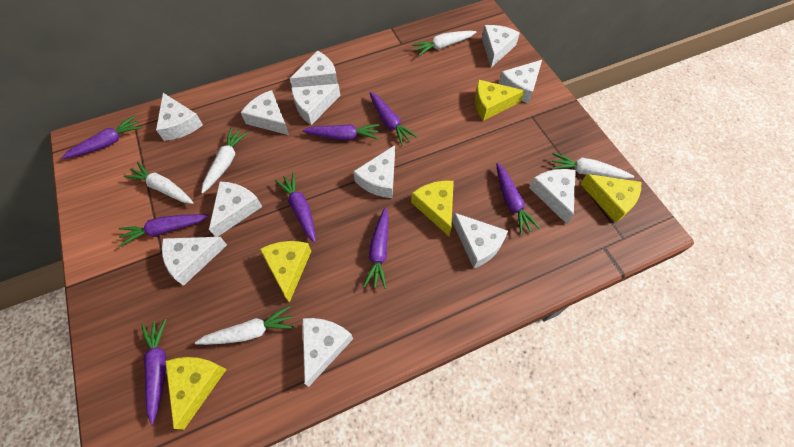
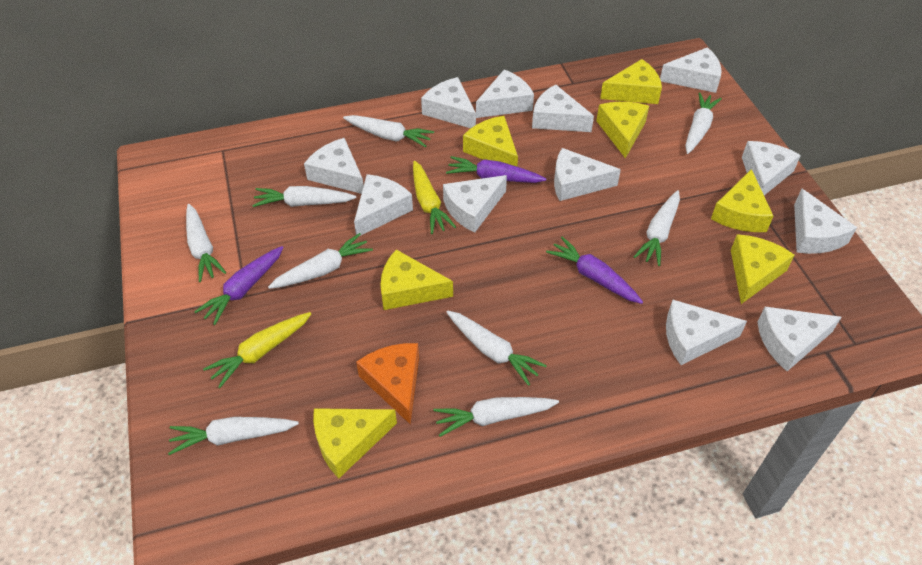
orange cheese: none = 0 -> [356,343,419,424] = 1
purple carrot: [61,116,142,159] [119,214,208,247] [141,319,167,424] [275,172,316,243] [302,124,379,140] [363,207,389,289] [369,92,418,146] [496,163,541,235] = 8 -> [194,246,284,325] [446,156,546,183] [546,237,643,304] = 3
white carrot: [124,162,194,204] [195,306,294,345] [201,128,248,194] [412,31,476,56] [551,153,634,179] = 5 -> [168,417,299,455] [186,204,226,282] [252,186,356,207] [268,233,373,289] [343,115,434,147] [433,397,559,437] [446,311,547,386] [634,190,680,266] [685,92,722,154] = 9
yellow carrot: none = 0 -> [203,312,312,388] [413,161,456,234] = 2
yellow cheese: [165,357,227,430] [260,241,311,303] [411,181,454,236] [475,80,525,121] [580,174,641,223] = 5 -> [313,408,397,478] [380,249,453,310] [463,116,518,166] [596,102,649,159] [600,59,662,104] [711,169,773,232] [731,234,795,304] = 7

